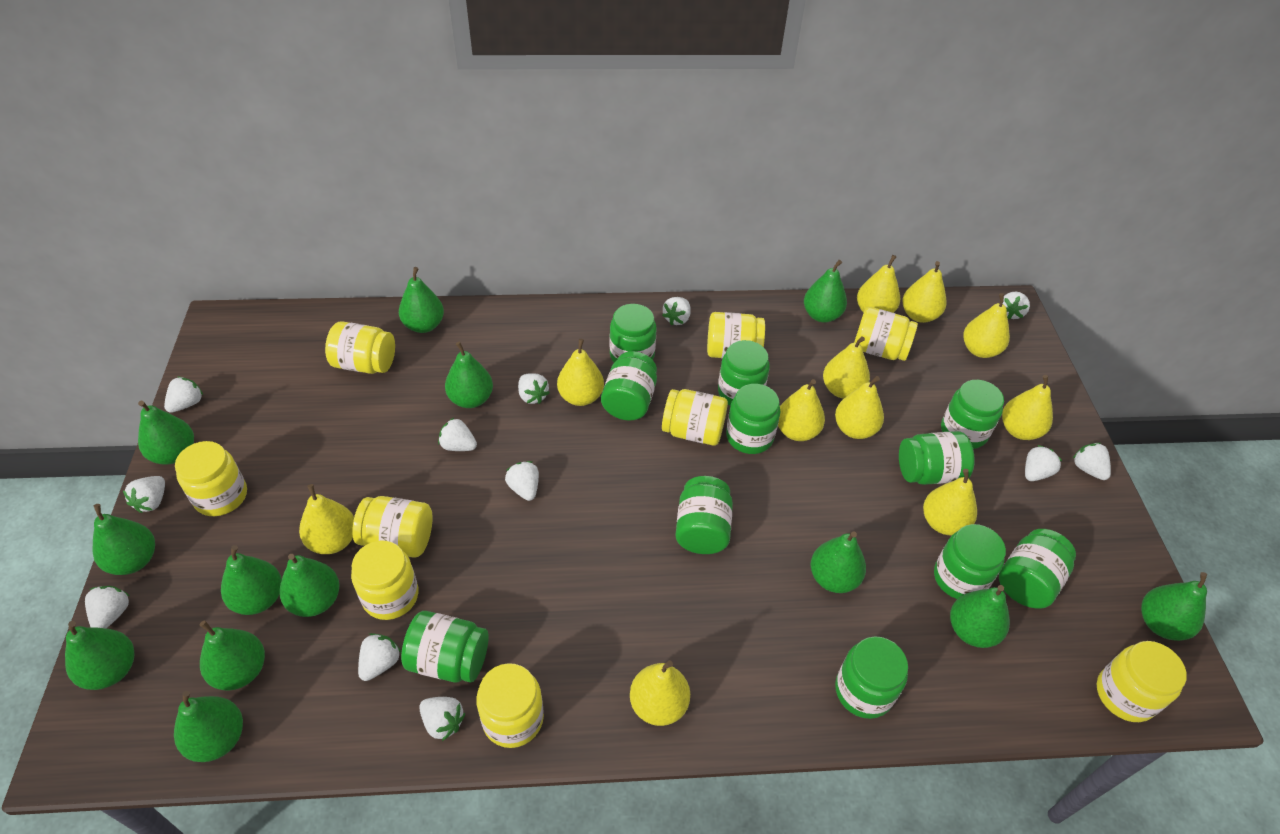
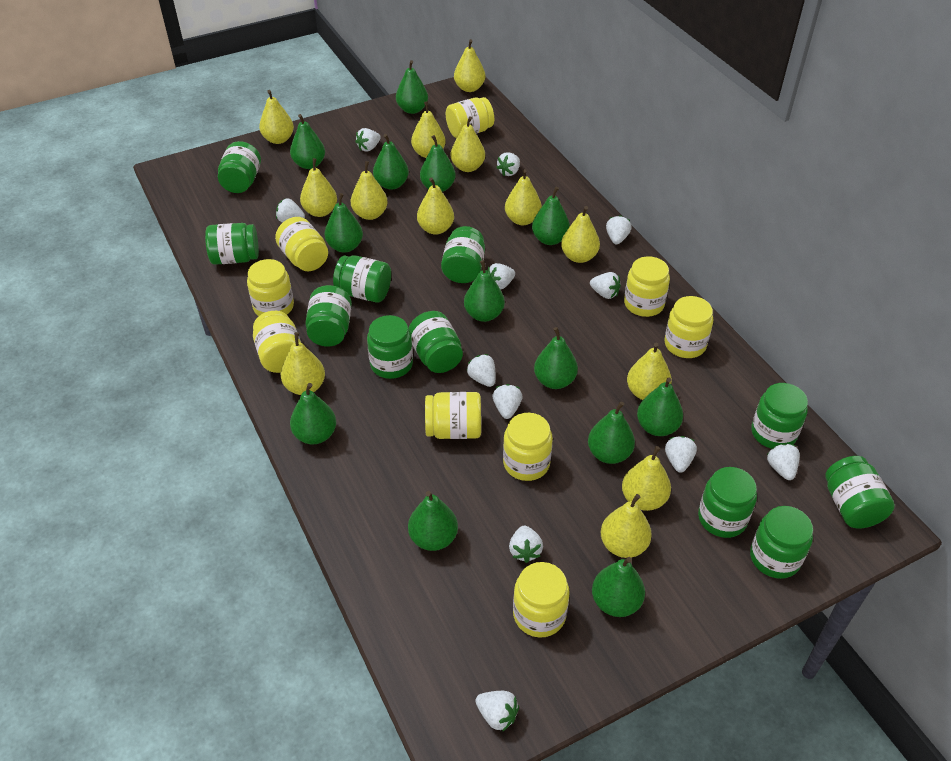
yellow pear: [299,484,354,554] [557,339,604,406] [630,660,690,726] [778,379,825,441] [823,336,870,399] [835,376,884,439] [857,255,900,313] [902,261,946,323] [923,469,977,535] [963,293,1010,358] [1002,375,1053,440] = 11 -> [259,90,294,144] [281,332,325,395] [300,158,337,217] [351,161,388,220] [411,101,446,158] [417,177,454,235] [451,116,485,172] [454,39,485,92] [505,169,542,225] [561,206,600,263] [601,494,652,558] [622,446,671,511] [627,343,672,400] = 13

